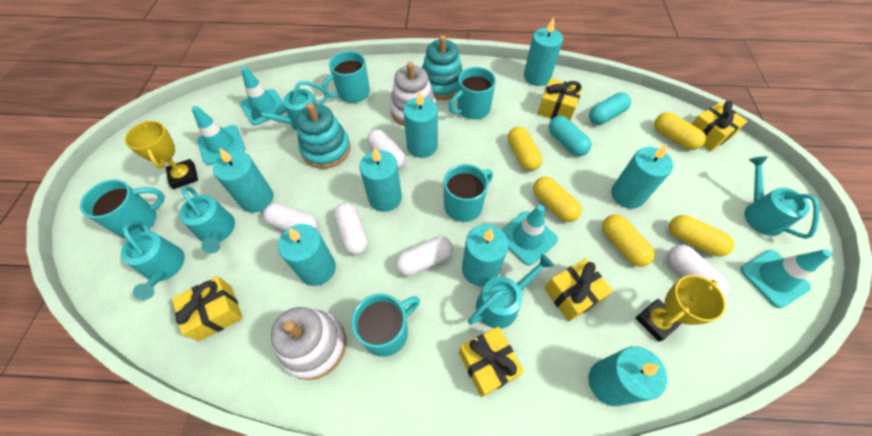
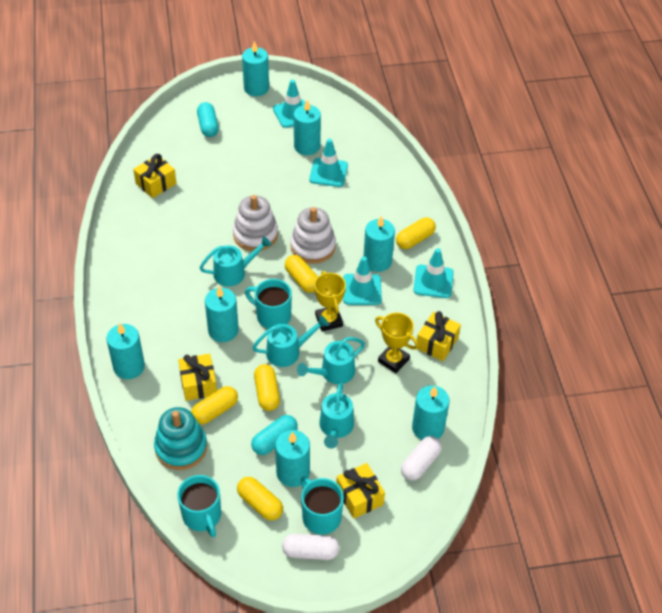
turquoise candle: [213,148,273,213] [278,224,336,286] [359,147,402,212] [403,91,438,158] [462,224,509,286] [524,17,563,86] [588,346,667,406] [611,144,673,209] = 8 -> [106,323,145,379] [205,286,239,342] [242,41,269,96] [275,430,310,487] [294,100,321,155] [363,216,395,272] [412,385,450,440] = 7
turquoise mug: [80,180,165,238] [322,51,370,103] [352,294,420,357] [444,164,493,222] [449,67,496,119] = 5 -> [177,475,221,537] [245,279,292,329] [301,476,344,534] = 3
turquoise stacking toy: [296,103,351,169] [422,35,462,100] = 2 -> [154,407,207,470] = 1
turquoise watering can: [121,221,185,300] [179,187,235,254] [251,81,328,131] [468,254,554,329] [744,156,820,239] = 5 -> [199,236,271,286] [252,315,329,367] [297,337,365,384] [319,382,354,449] = 4
white capsule: [263,203,319,231] [333,203,368,255] [367,129,406,170] [395,236,453,276] [667,245,729,296] = 5 -> [282,534,340,560] [401,436,442,480] = 2
yellow gift: [172,276,243,341] [459,327,524,397] [538,78,582,121] [544,258,613,322] [692,101,748,151] = 5 -> [133,154,177,198] [178,354,217,401] [336,463,385,519] [417,311,461,361] = 4

